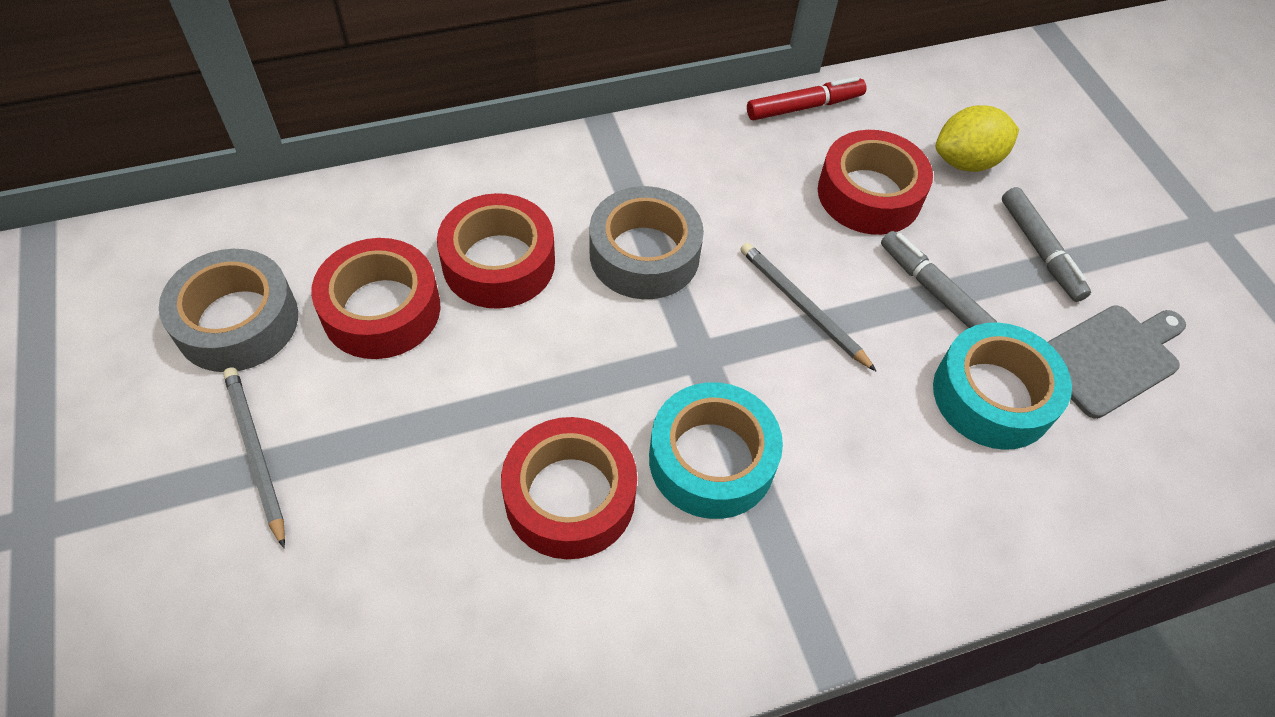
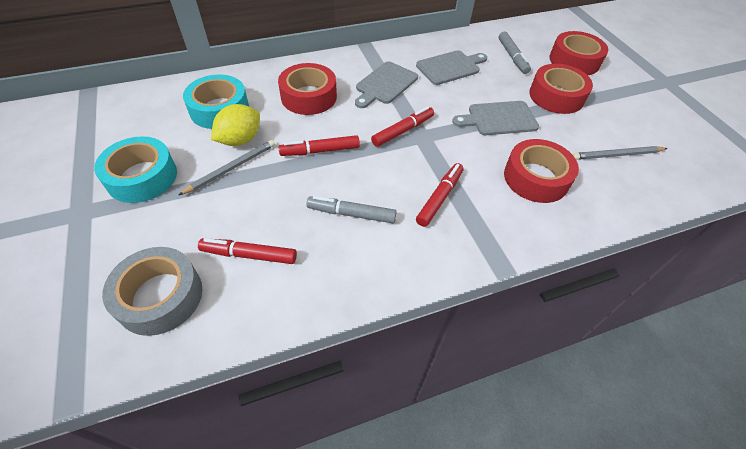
grey cutting board: [1048,305,1186,419] = 1 -> [355,61,418,108] [416,50,487,85] [452,101,539,135] = 3
grey tape: [159,249,298,372] [589,186,704,299] = 2 -> [102,247,202,336] = 1
red marker: [747,77,866,120] = 1 -> [198,238,297,264] [279,135,360,156] [371,106,434,147] [416,163,464,227] = 4

